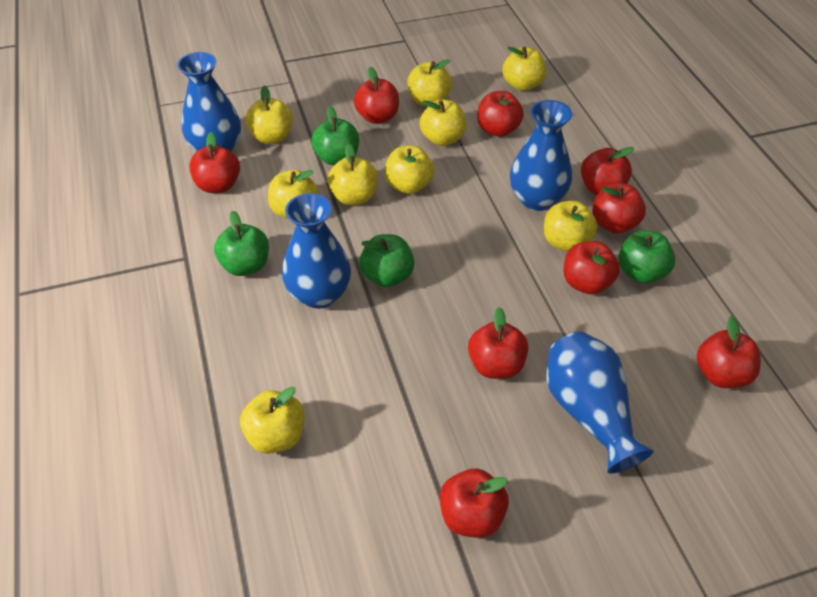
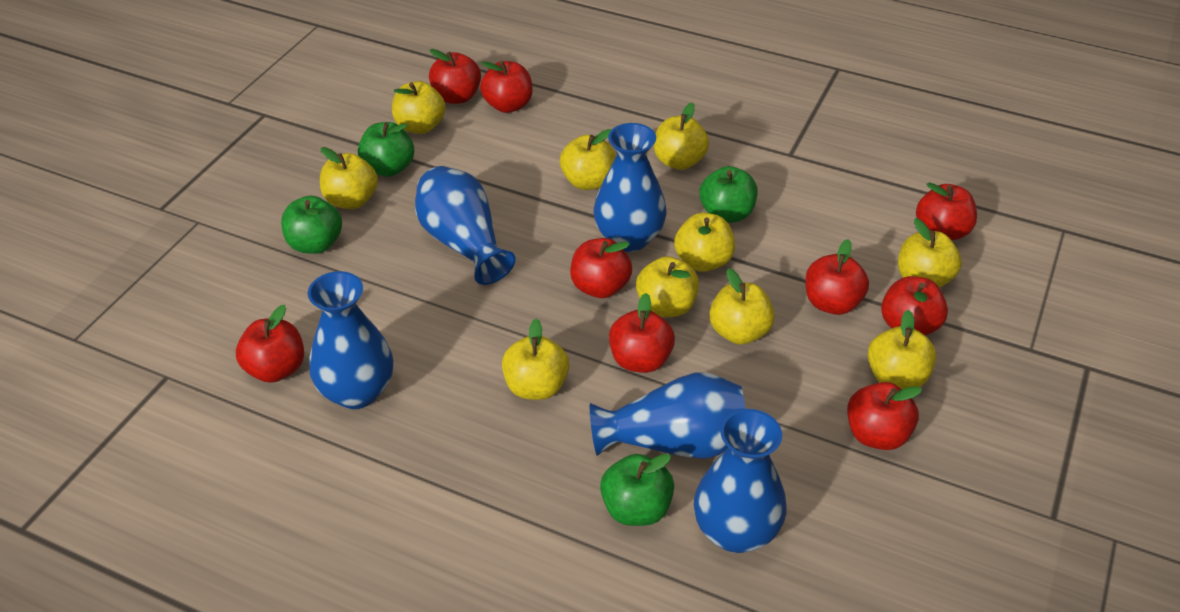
blue vase: [177,52,241,152] [282,193,351,309] [510,100,572,211] [547,332,654,474] = 4 -> [308,271,393,409] [415,166,516,285] [590,372,746,459] [593,123,666,252] [694,409,786,553] = 5
yellow apple: [240,387,305,454] [246,86,293,144] [268,170,319,219] [328,143,378,205] [385,145,434,194] [407,59,452,106] [420,99,466,146] [503,46,547,91] [544,201,597,252] = 9 -> [320,147,378,209] [392,81,446,134] [502,319,569,400] [560,129,616,190] [636,256,699,317] [654,103,709,170] [674,213,735,272] [709,268,775,345] [867,310,937,389] [898,218,962,288] = 10

